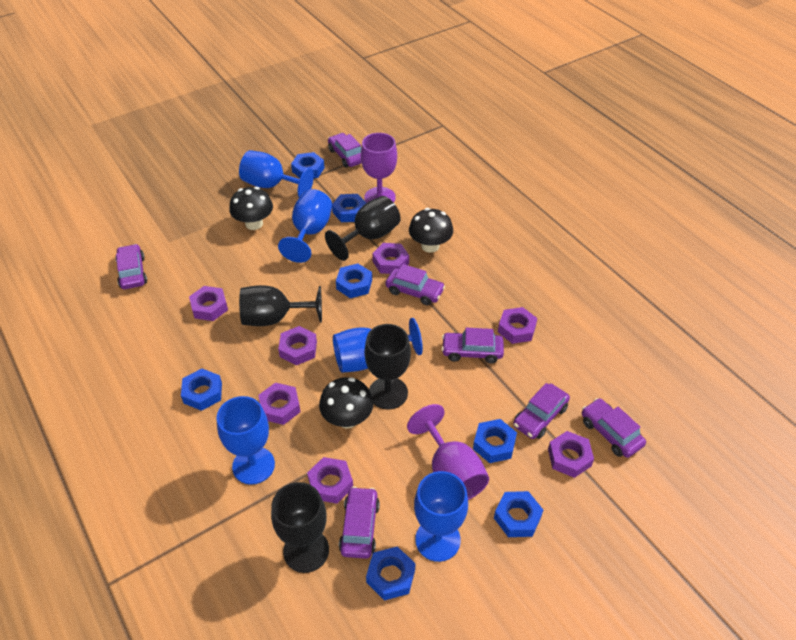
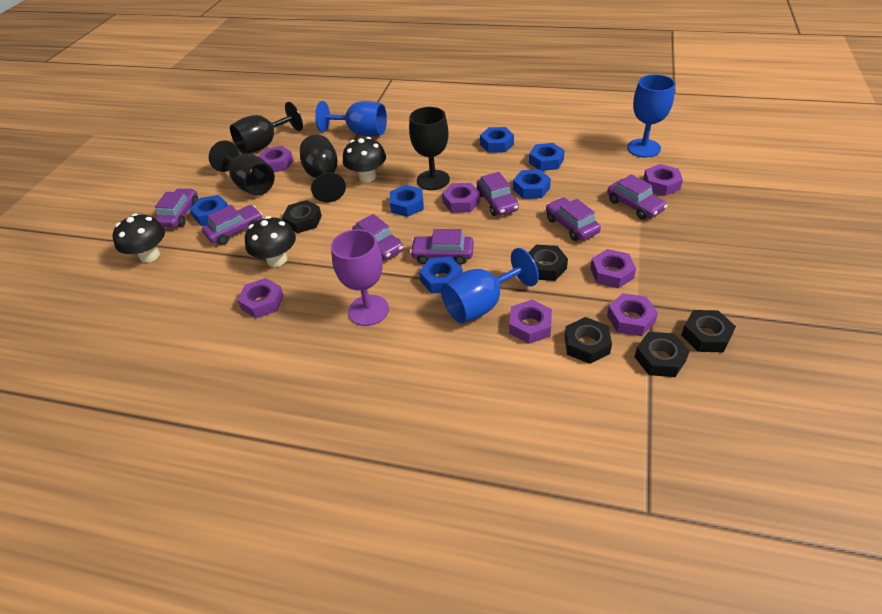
black nut: none = 0 -> [282,200,322,233] [528,245,568,281] [565,317,612,364] [635,332,690,377] [681,310,736,352] = 5
blue goblet: [217,396,275,485] [239,150,314,197] [278,189,332,263] [333,318,423,373] [414,471,468,562] = 5 -> [315,101,387,136] [441,248,539,323] [627,74,675,158] = 3
blue nut: [181,368,222,411] [291,152,325,178] [332,194,366,222] [336,263,372,298] [366,546,415,601] [473,419,517,463] [494,491,543,537] = 7 -> [190,195,228,226] [390,185,424,217] [419,257,463,294] [480,127,514,153] [513,170,551,199] [529,143,565,171] = 6
purple goblet: [361,133,397,203] [407,404,489,500] = 2 -> [331,229,389,326] = 1

